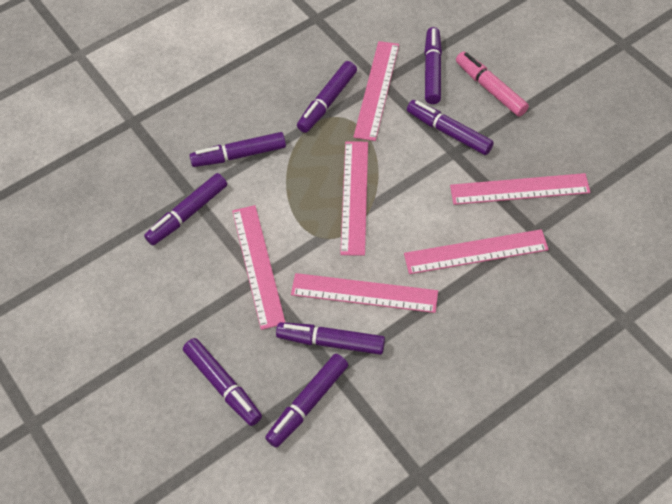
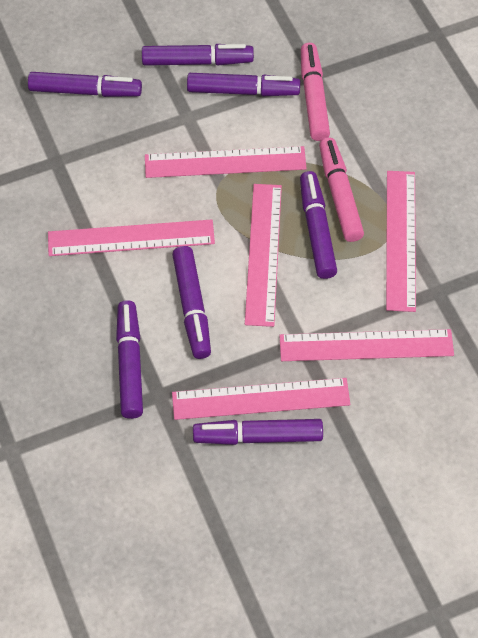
pink marker: [456,52,529,117] = 1 -> [301,43,330,141] [319,138,364,242] = 2
purple marker: [144,173,227,245] [183,338,262,426] [190,132,286,167] [265,354,348,448] [276,322,385,355] [297,61,357,133] [407,100,494,155] [424,27,442,104] = 8 -> [28,72,142,97] [116,300,143,419] [142,44,254,66] [172,246,211,359] [187,73,300,96] [193,419,323,445] [300,171,337,279] = 7

